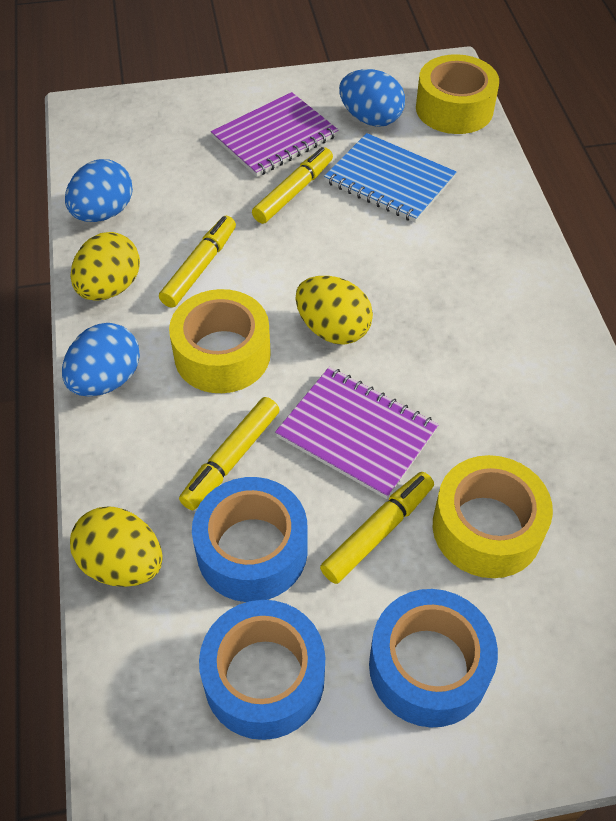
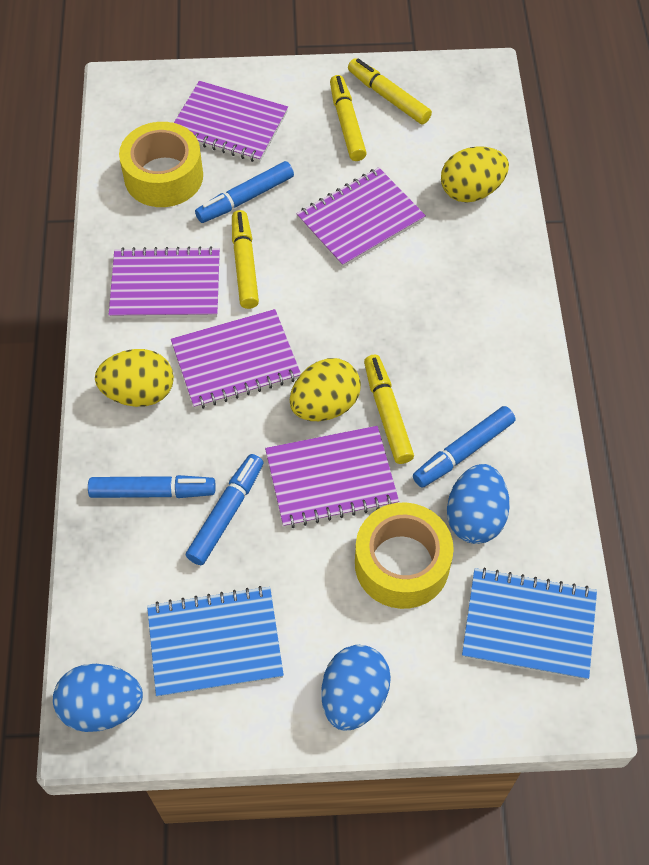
blue marker: none = 0 -> [88,475,215,498] [186,454,264,565] [195,161,294,223] [413,406,515,488] = 4
blue notebook: [324,133,456,223] = 1 -> [147,586,284,698] [462,568,597,680] = 2
blue tape: [192,477,308,602] [199,600,325,740] [369,589,498,728] = 3 -> none = 0
purple notebook: [211,92,339,177] [275,367,439,499] = 2 -> [109,246,220,319] [171,309,301,409] [174,81,288,163] [265,426,399,528] [297,167,426,268] = 5
yellow tape: [169,289,271,393] [416,54,499,134] [433,455,553,578] = 3 -> [119,122,203,207] [355,503,454,609] = 2

